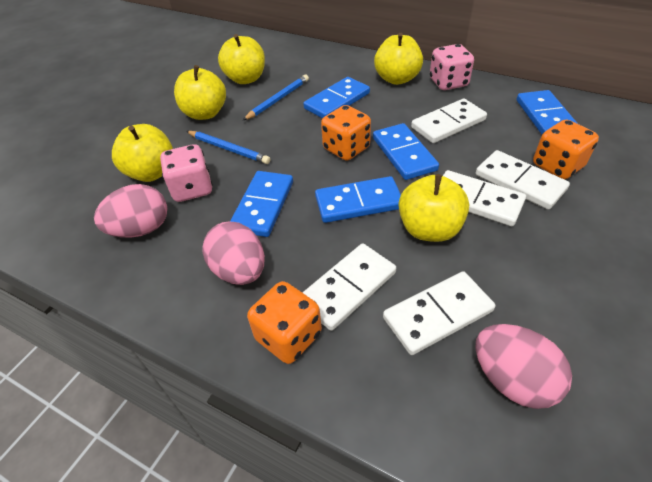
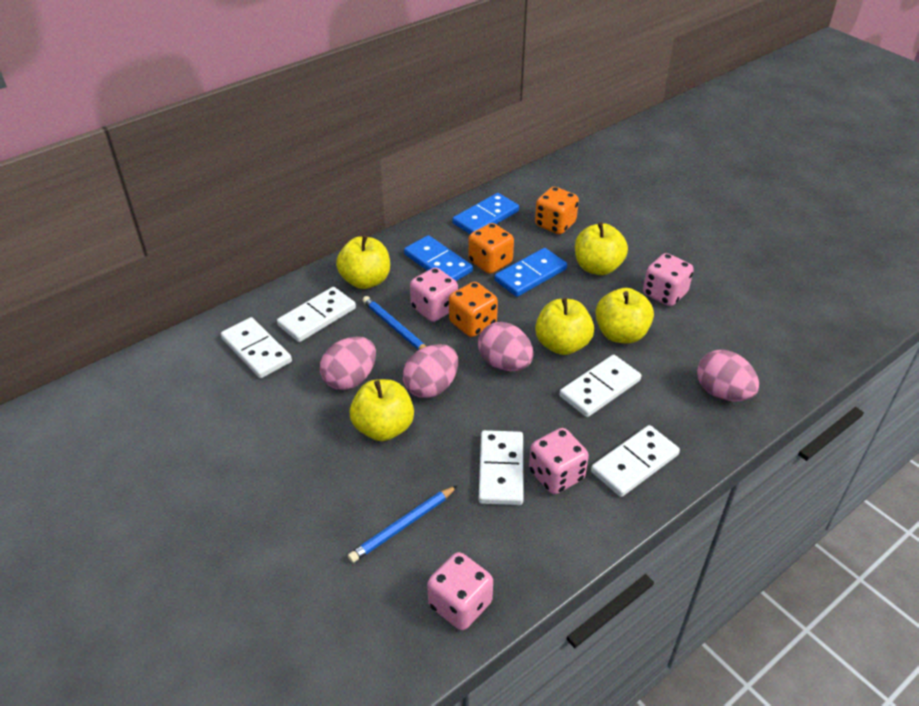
blue domino: [230,171,293,237] [303,77,370,119] [315,176,401,223] [373,123,439,180] [517,90,578,134] = 5 -> [404,235,473,281] [453,193,519,234] [494,248,567,297] = 3
pink dice: [160,144,213,202] [430,44,474,90] = 2 -> [410,267,458,322] [427,552,493,630] [529,428,589,494] [643,253,694,306] = 4
pink egg: [94,184,167,238] [202,222,265,285] [475,324,572,409] = 3 -> [320,336,376,390] [403,344,458,398] [478,322,533,371] [697,350,759,402] = 4

